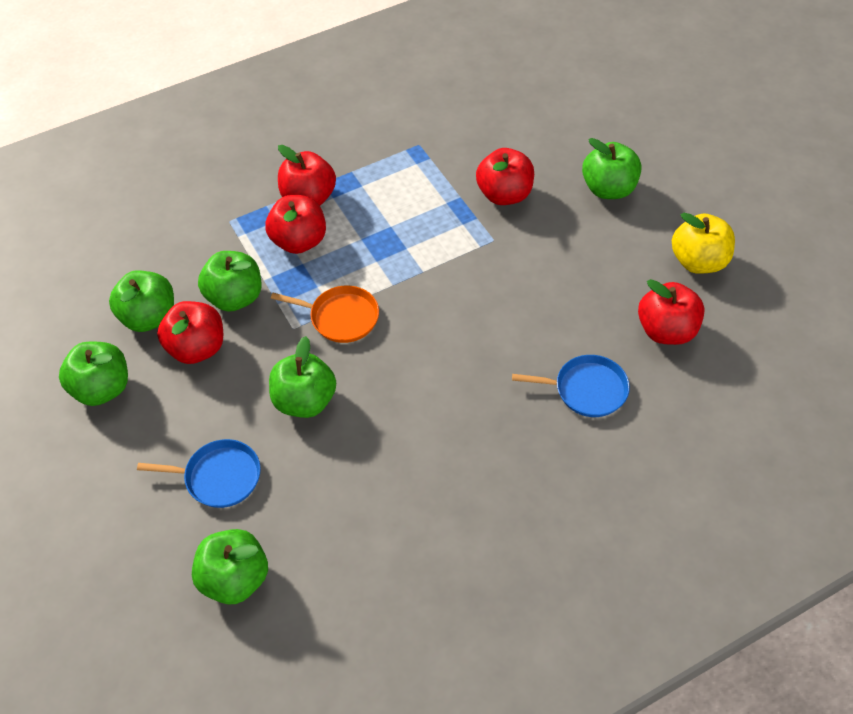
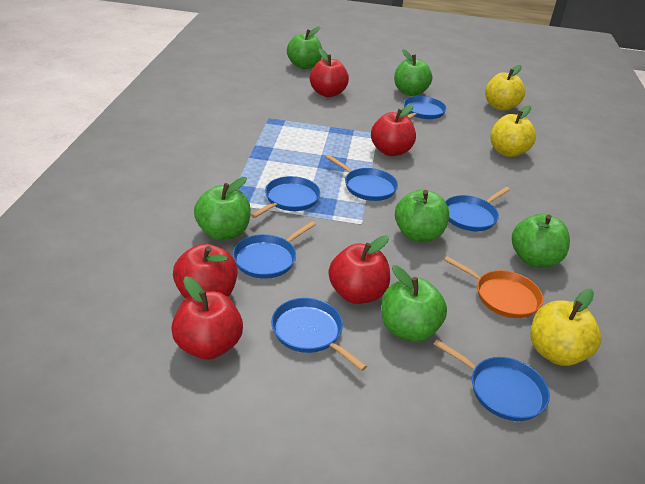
blue pan: [137,439,261,508] [512,355,630,417] = 2 -> [232,221,316,279] [251,176,320,218] [271,298,367,371] [326,155,398,201] [404,96,447,119] [433,339,550,421] [445,187,510,231] = 7
yellow apple: [672,213,735,274] = 1 -> [485,65,525,111] [490,105,536,157] [530,289,601,366] = 3

